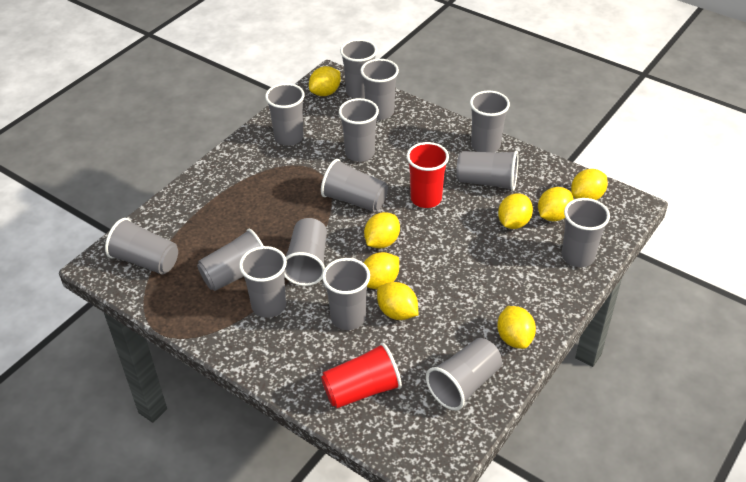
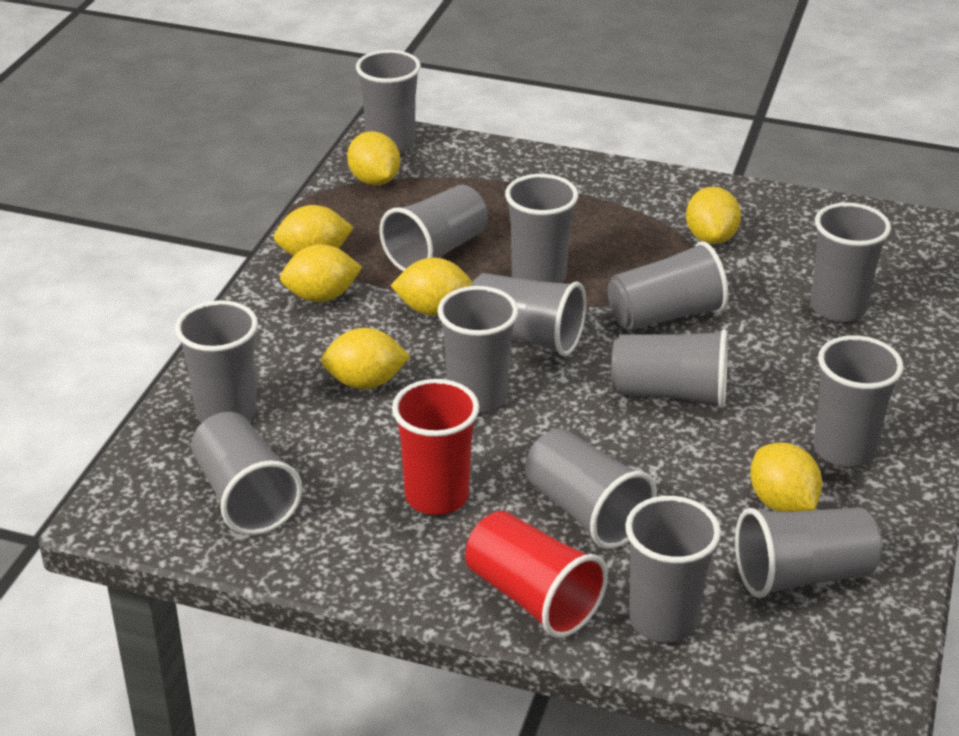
yellow lemon: [309,66,340,96] [364,212,400,248] [364,252,399,289] [377,282,418,320] [497,306,536,349] [498,193,533,229] [538,187,574,222] [571,169,608,200] = 8 -> [274,205,354,256] [280,244,362,302] [321,328,410,389] [347,131,400,186] [390,258,472,316] [686,187,741,244] [750,443,822,512] = 7

